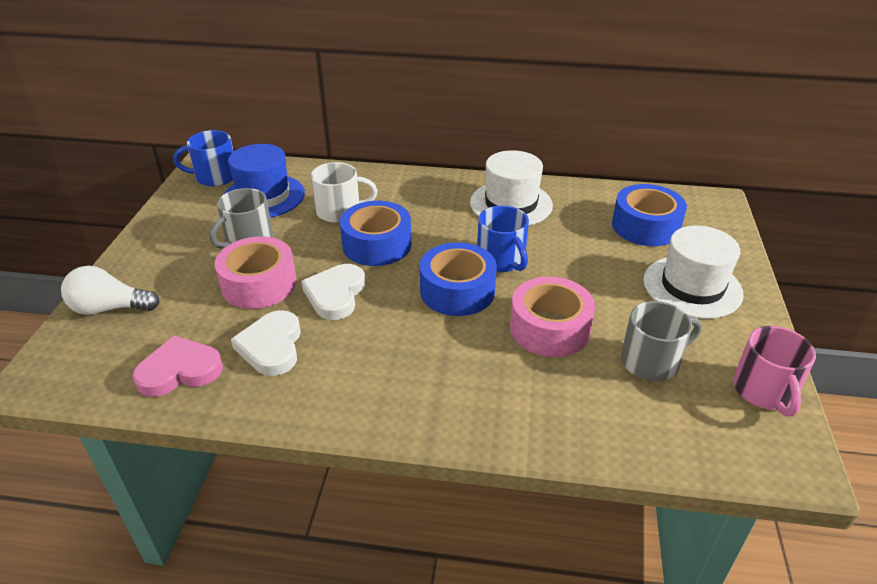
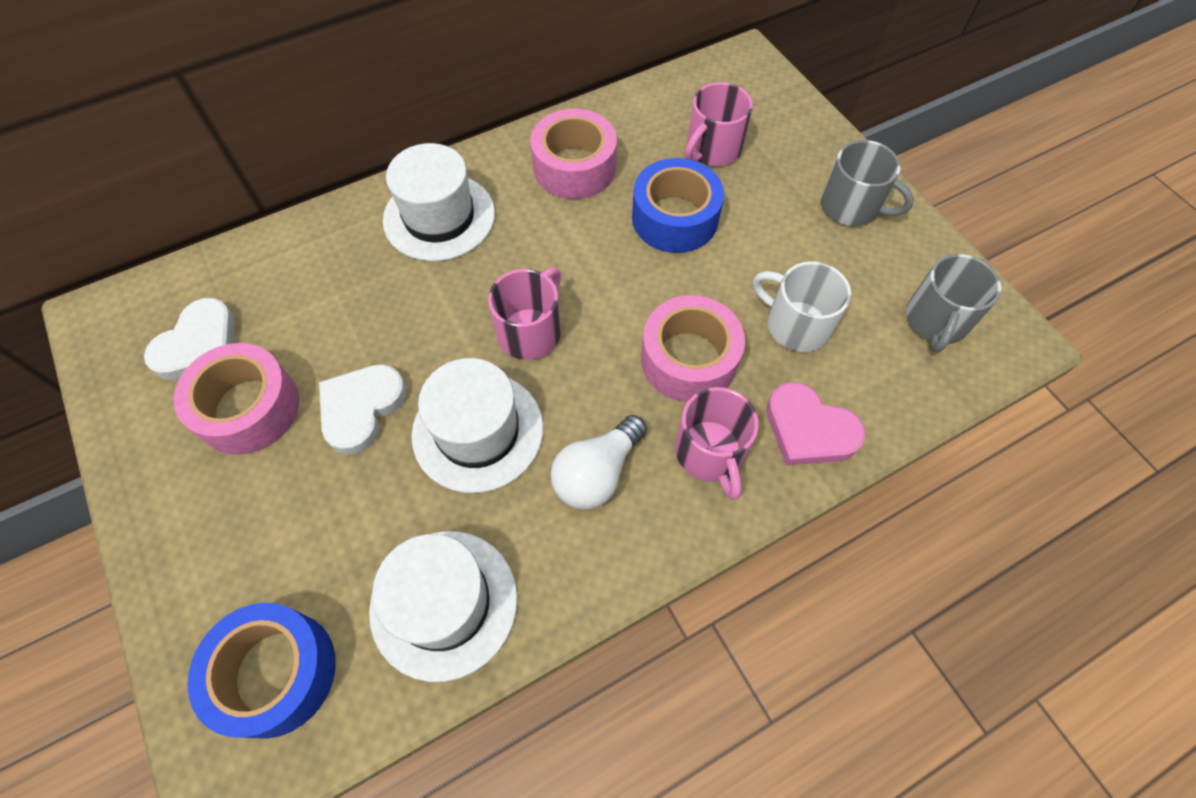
blue hat: [224,144,305,218] = 1 -> none = 0
blue mug: [173,130,234,186] [477,205,529,272] = 2 -> none = 0
blue tape: [340,201,411,266] [420,242,497,316] [612,184,687,246] = 3 -> [187,603,336,739] [632,158,724,253] = 2
pink mug: [733,326,816,416] = 1 -> [488,267,561,360] [675,387,759,500] [685,82,753,166] = 3
pink tape: [215,237,297,309] [510,277,595,357] = 2 -> [173,343,299,455] [531,109,617,199] [641,295,745,402] = 3
white hat: [470,150,553,226] [643,225,744,319] = 2 -> [369,531,517,682] [383,143,495,261] [411,358,543,493] = 3

